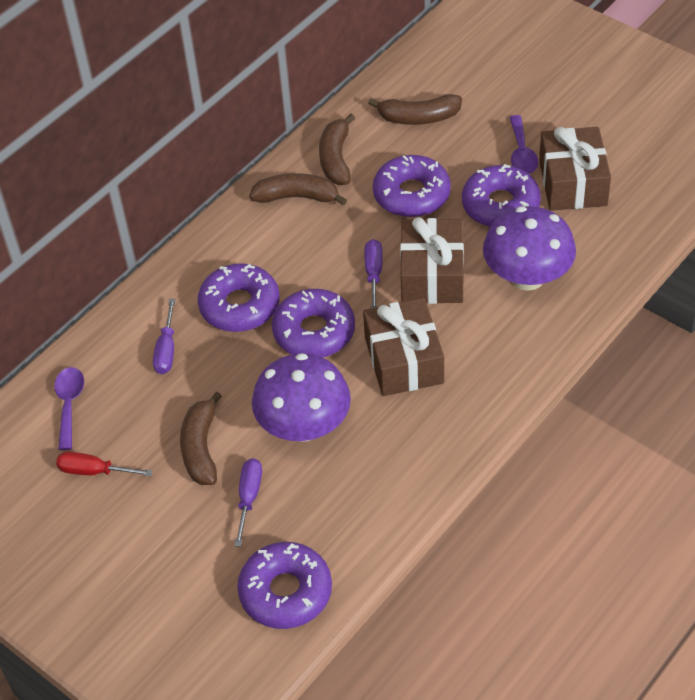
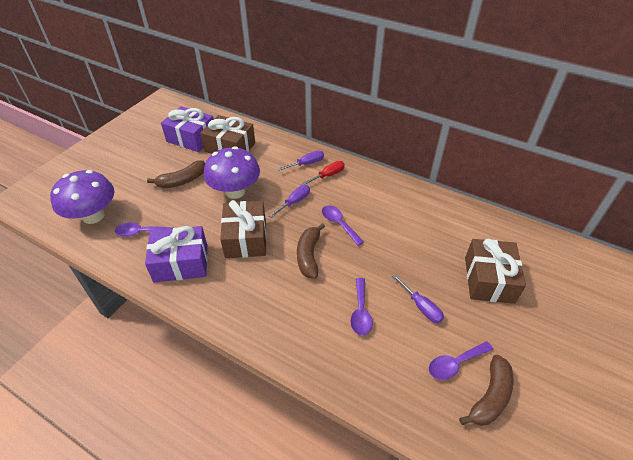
brown banana: [180,392,222,485] [249,173,347,206] [319,114,355,185] [368,94,462,125] = 4 -> [147,160,205,188] [297,223,325,278] [459,355,514,426] = 3
purple donut: [198,263,280,332] [237,542,332,629] [272,289,355,358] [373,155,451,217] [462,164,541,227] = 5 -> none = 0
purple gift: none = 0 -> [145,226,208,282] [161,106,214,152] = 2
purple spoon: [54,367,84,450] [509,115,538,174] = 2 -> [115,222,173,237] [322,205,364,246] [350,278,373,335] [429,341,493,380] = 4

